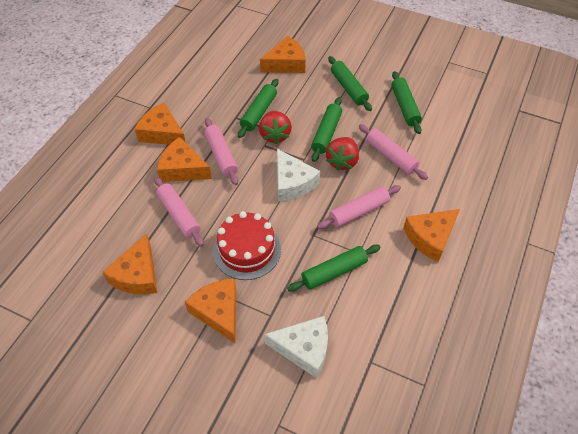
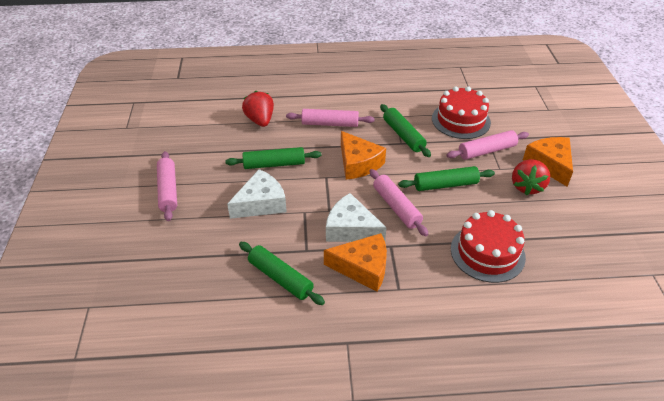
green rolling pin: [238,79,278,138] [287,245,380,292] [311,97,342,162] [328,56,372,111] [391,71,422,134] = 5 -> [225,147,321,169] [239,242,325,305] [380,104,431,157] [398,166,495,191] = 4
orange cheese: [102,233,157,294] [135,103,186,145] [157,137,212,182] [185,278,236,343] [260,36,306,73] [403,209,460,262] = 6 -> [324,233,387,292] [341,131,386,180] [523,137,573,186] = 3
red cake: [213,211,281,280] = 1 -> [432,86,491,139] [451,210,526,283] = 2

